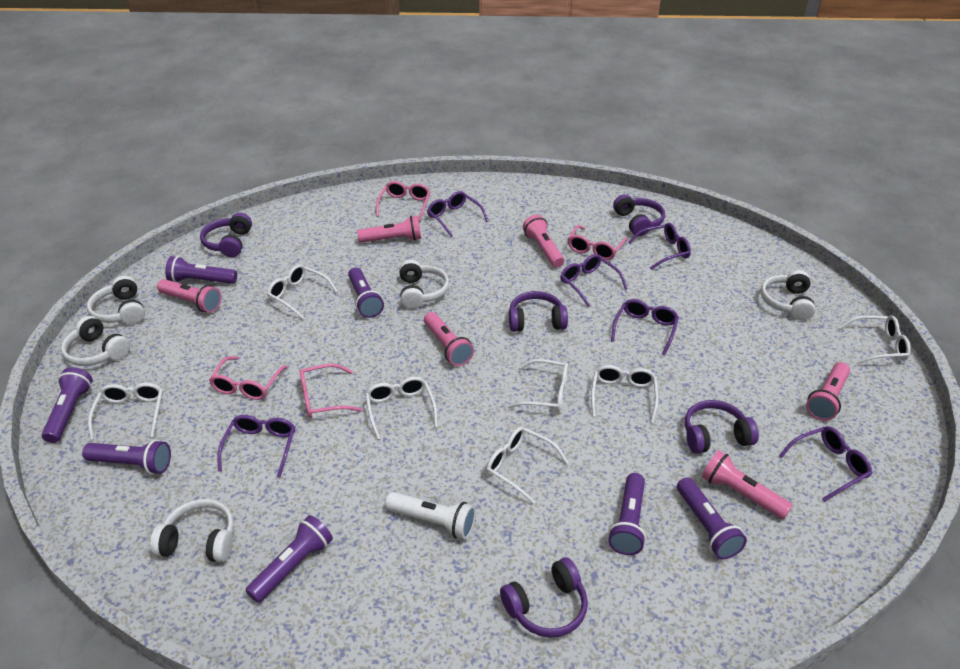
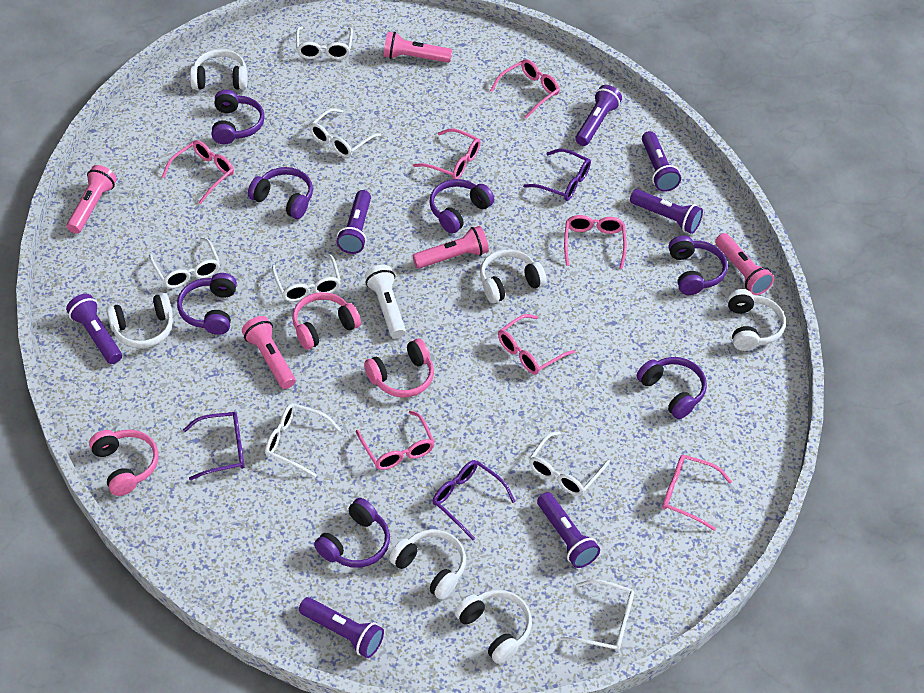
pink flashlight: [157,279,222,313] [357,216,421,243] [424,312,474,366] [523,215,564,268] [702,450,793,519] [806,362,850,421] = 6 -> [67,165,117,234] [242,316,296,389] [384,32,452,63] [413,226,489,269] [715,233,774,295] = 5
pink glasses: [209,356,288,400] [299,364,363,418] [376,181,431,221] [568,225,627,260] = 4 -> [162,140,234,204] [356,410,435,470] [413,128,481,179] [490,59,560,118] [498,314,575,375] [564,215,627,269] [662,455,732,531] = 7
pink headphones: none = 0 -> [89,430,159,496] [292,292,361,350] [364,339,434,398] = 3
purple glasses: [217,415,295,477] [427,191,488,237] [560,254,628,307] [611,299,679,355] [628,223,691,270] [779,426,872,502] = 6 -> [183,412,244,480] [432,460,516,540] [523,149,591,201] = 3
purple headphones: [200,213,252,257] [500,558,588,638] [509,291,568,332] [613,194,665,236] [685,400,759,454] = 5 -> [177,273,237,335] [212,90,265,144] [248,167,313,219] [314,498,390,568] [429,179,494,233] [637,357,707,419] [669,236,728,295] = 7
white headphones: [61,316,130,366] [87,276,145,324] [150,499,234,563] [399,260,449,309] [760,270,816,320] = 5 -> [106,293,173,348] [190,49,247,90] [389,529,466,600] [454,590,532,664] [480,249,546,303] [727,289,786,351] = 6

